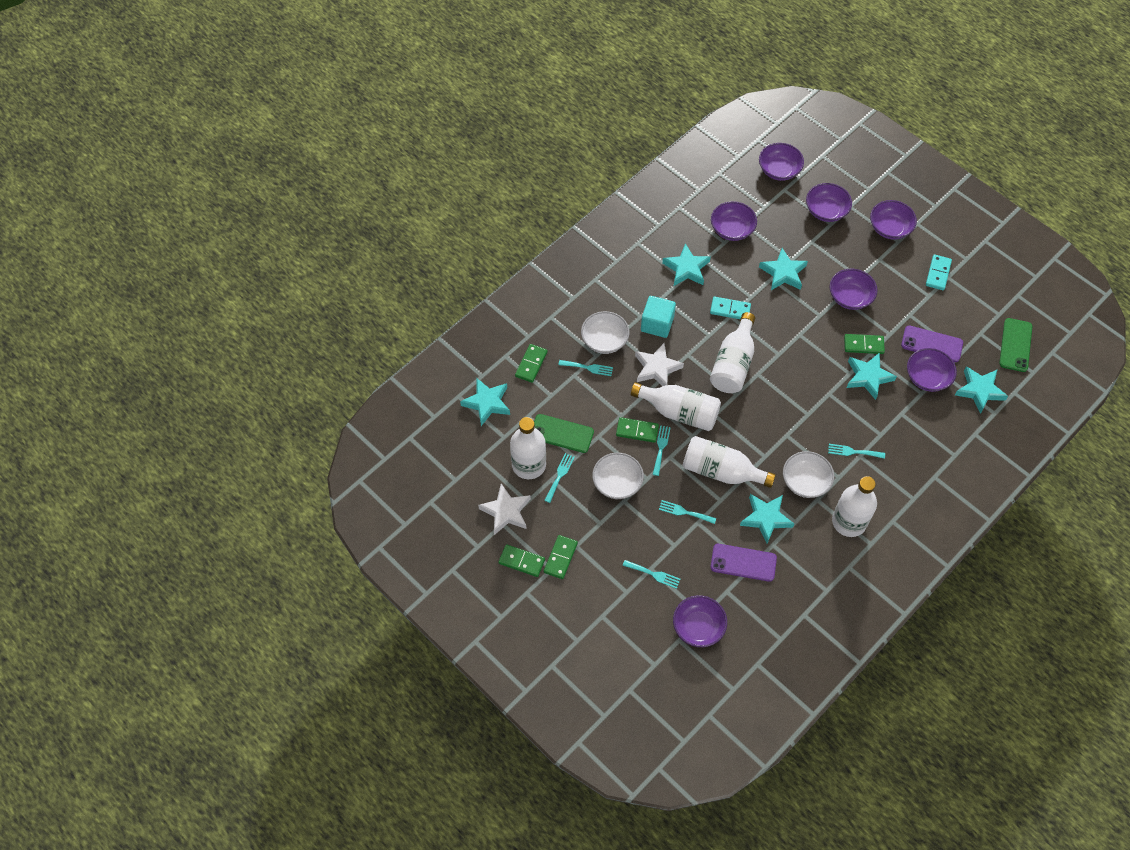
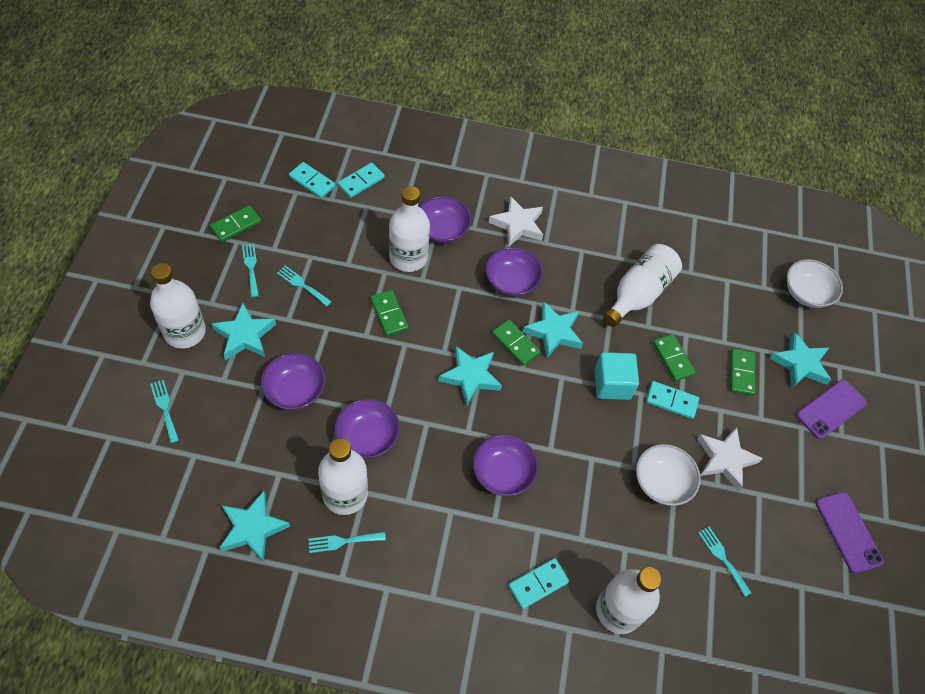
green phone: [534,414,594,453] [999,318,1033,372] = 2 -> none = 0
purple bowl: [673,595,727,647] [711,201,757,241] [759,143,804,181] [806,183,852,222] [830,269,877,310] [870,200,917,240] [907,348,957,392] = 7 -> [261,353,326,410] [334,399,400,459] [419,196,471,243] [473,435,539,496] [485,247,543,297] = 5
turquoise domino: [710,297,751,319] [926,254,952,290] = 2 -> [289,162,336,198] [338,163,385,198] [508,558,569,609] [646,381,699,419] = 4
turquoise fork: [544,453,575,503] [558,360,613,376] [622,560,680,589] [653,425,671,476] [659,500,716,524] [828,444,885,459] = 6 -> [150,380,179,443] [242,244,259,297] [277,265,332,306] [309,532,386,553] [698,527,752,597] = 5
turquoise star: [460,378,510,426] [662,243,711,286] [740,494,794,543] [759,248,808,290] [846,352,897,400] [955,366,1008,414] = 6 -> [211,303,276,360] [219,491,290,562] [439,346,502,406] [523,301,583,359] [769,332,831,388] = 5
white bowl: [581,311,630,354] [592,453,644,499] [783,451,834,498] = 3 -> [636,444,701,506] [787,259,843,308] = 2

